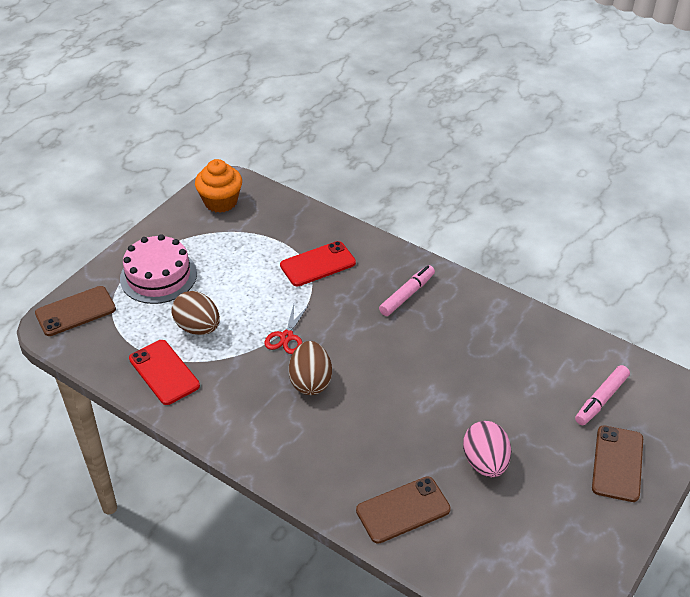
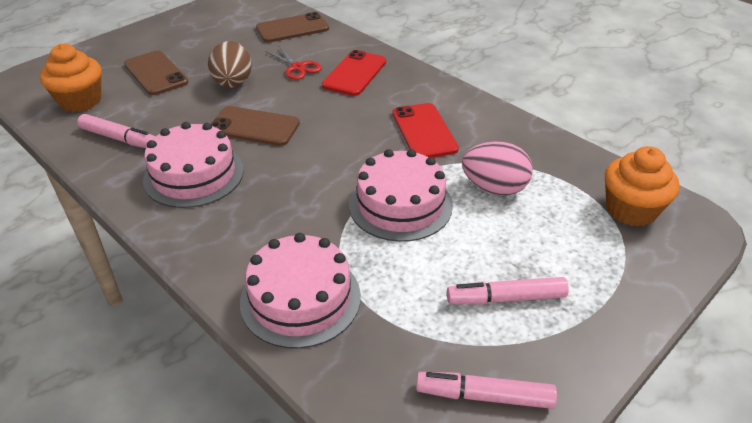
brown egg: [171,291,220,335] [289,341,332,395] = 2 -> [208,41,252,88] = 1
orange cupcake: [195,159,242,213] = 1 -> [40,44,101,112] [605,146,680,227] = 2
pink cake: [120,234,197,304] = 1 -> [143,122,244,208] [240,233,361,349] [349,149,453,242] = 3
pink marker: [379,265,435,316] [575,365,630,425] = 2 -> [77,114,155,148] [416,372,557,409] [447,277,569,304] = 3

